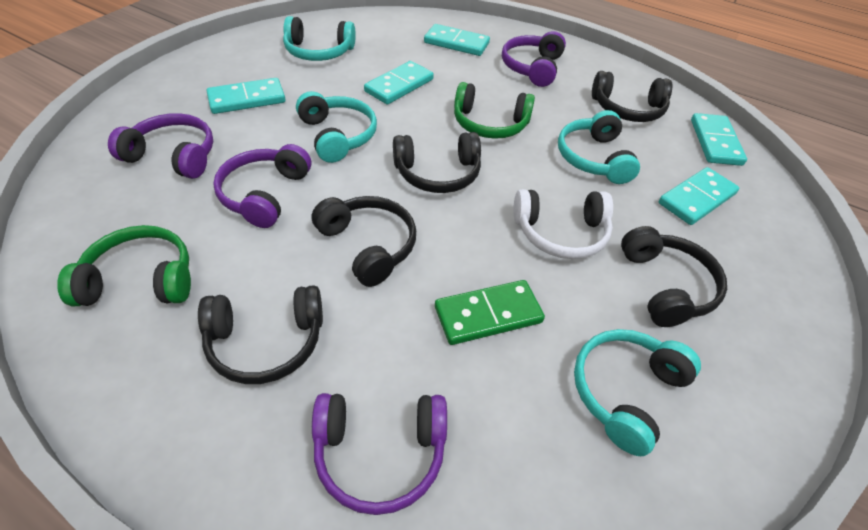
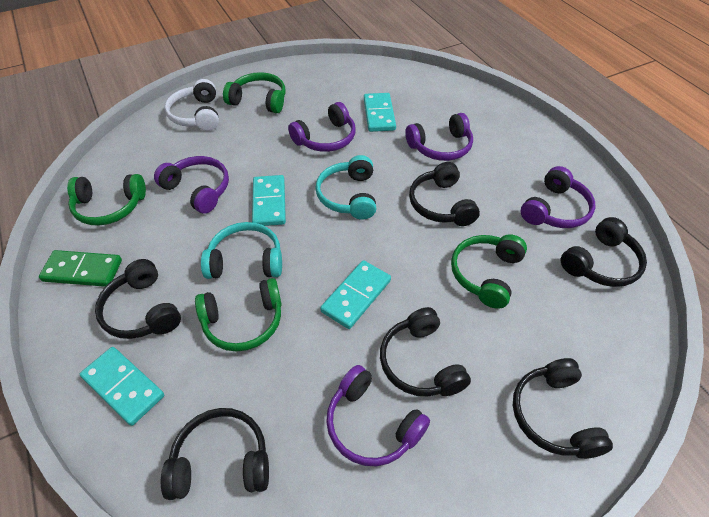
black headphones: [198,285,323,384] [312,196,416,287] [393,132,481,193] [592,71,672,122] [621,226,727,327] = 5 -> [95,259,181,339] [161,408,269,500] [380,307,471,397] [409,162,480,226] [513,358,613,459] [561,217,647,287] = 6
green headphones: [57,225,191,306] [454,82,535,139] = 2 -> [67,174,146,226] [195,278,282,351] [223,72,286,113] [451,234,527,309] = 4
purple headphones: [108,113,213,179] [213,144,311,228] [312,393,447,515] [502,31,566,87] = 4 -> [154,156,229,214] [288,102,356,152] [326,365,430,466] [405,113,473,161] [521,166,595,228] = 5
turquoise domino: [206,78,286,114] [364,61,434,104] [424,24,490,56] [659,167,739,225] [691,113,747,166] = 5 -> [80,347,164,426] [252,175,286,226] [320,260,391,329] [364,93,396,132] = 4
turquoise headphones: [283,16,356,61] [296,91,377,163] [558,110,640,184] [574,329,701,456] = 4 -> [201,222,282,279] [315,155,376,220] = 2

